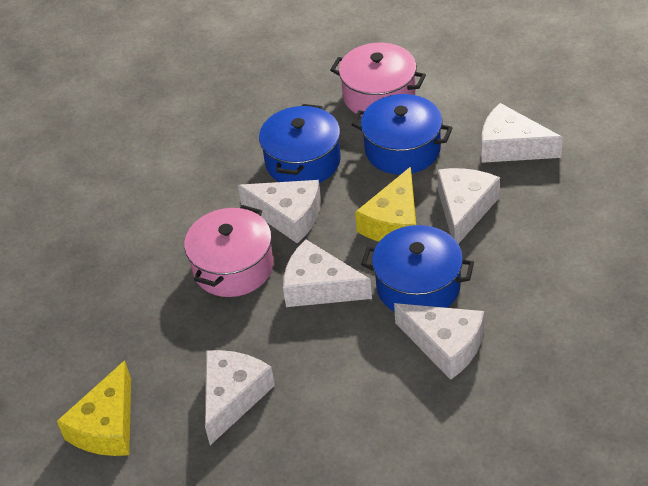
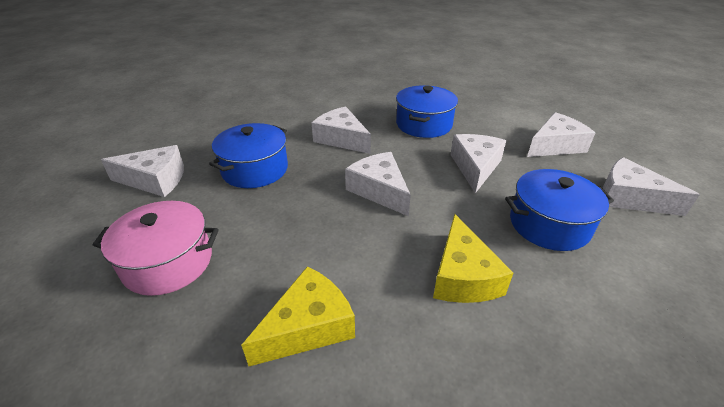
pink pot: [184,205,274,297] [330,43,426,116] = 2 -> [93,201,219,296] = 1

